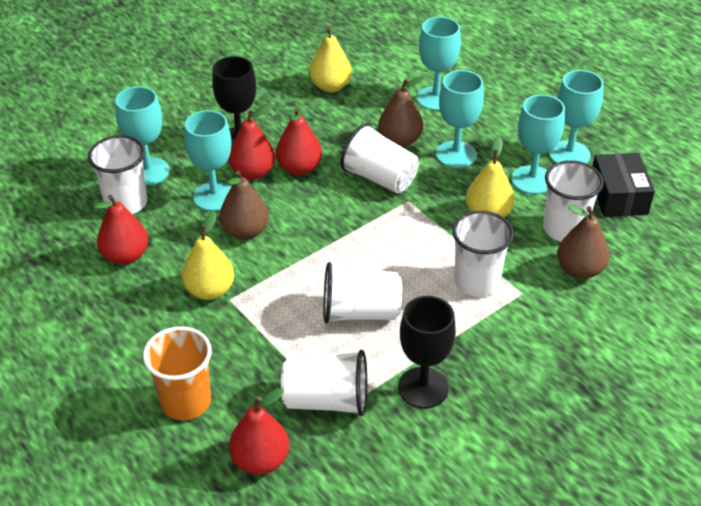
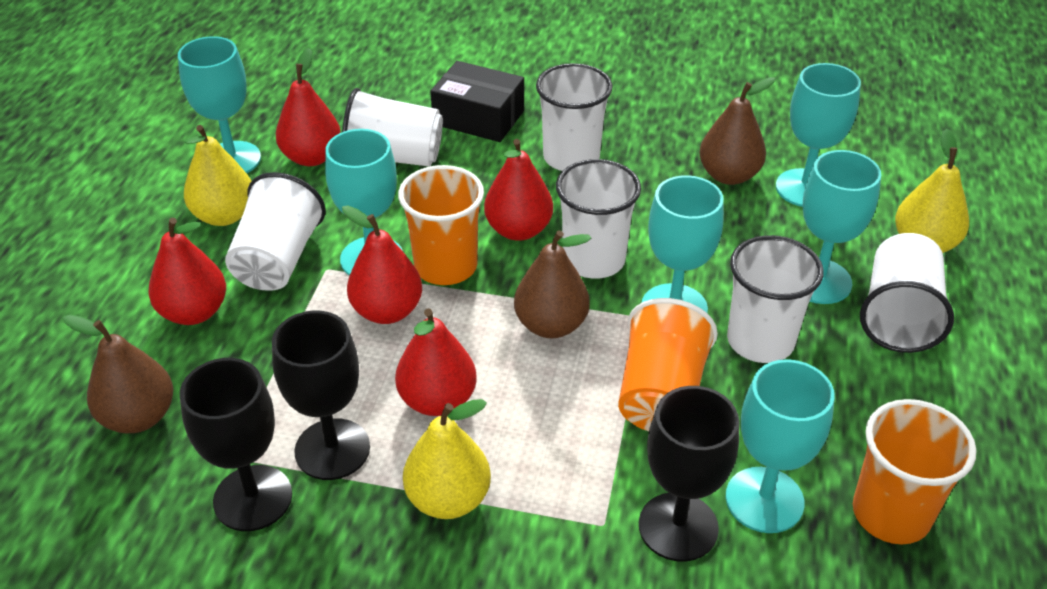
black goblet: [212,56,256,146] [398,296,456,408] = 2 -> [180,358,292,531] [272,311,370,480] [639,386,739,562] = 3
orange cup: [143,326,212,420] = 1 -> [398,165,484,285] [618,298,718,431] [853,399,976,544] = 3
red pear: [94,195,149,265] [229,104,275,180] [229,388,289,475] [276,108,322,175] = 4 -> [148,218,226,325] [276,48,341,166] [342,205,422,324] [395,309,477,416] [484,139,553,241] = 5

